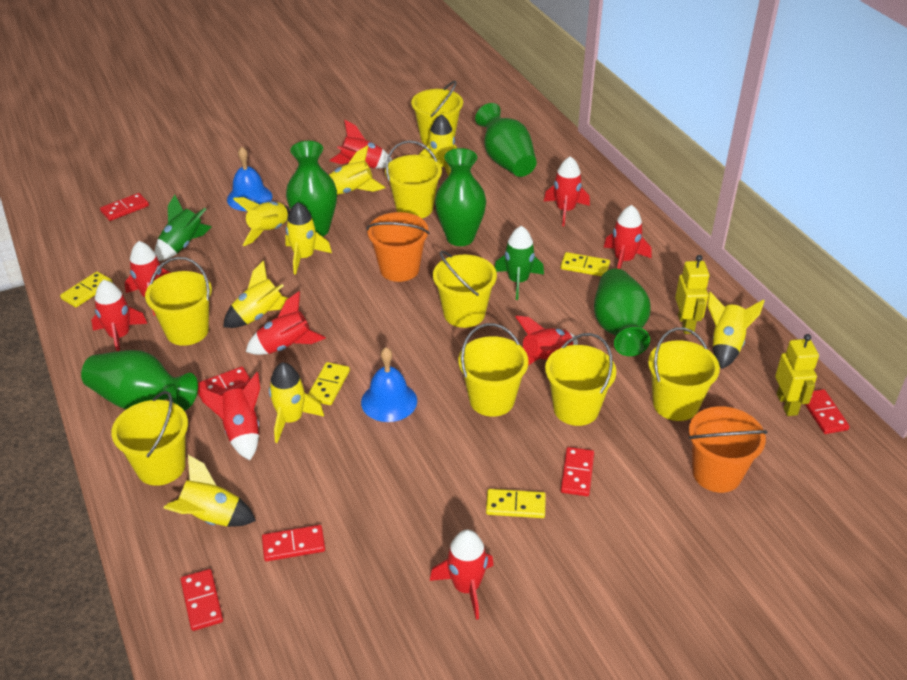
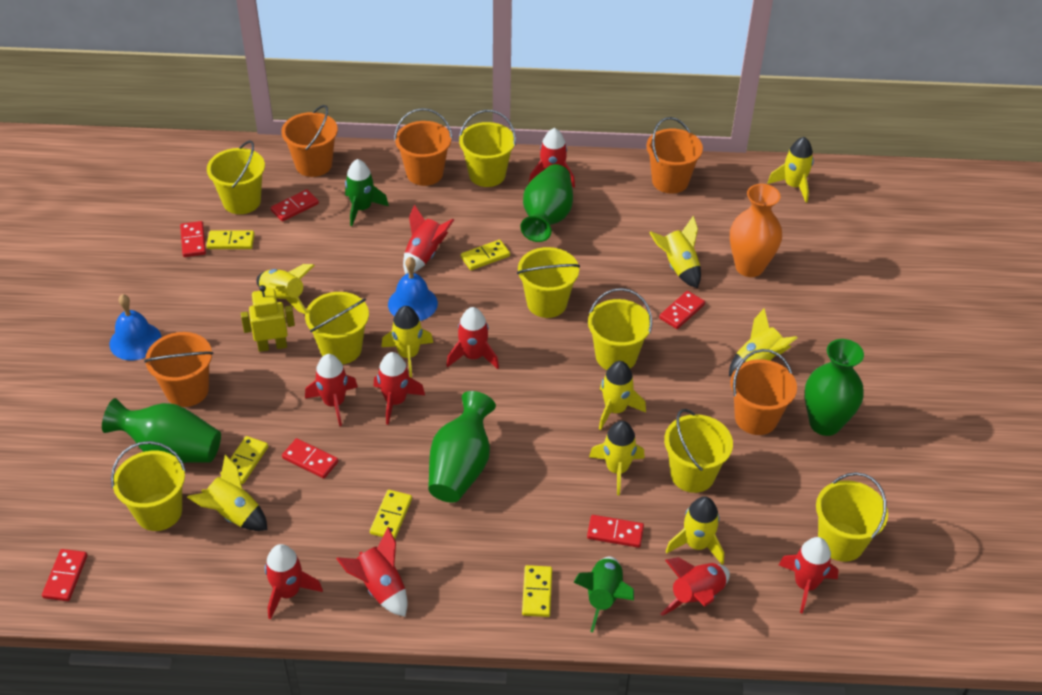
green vase: [81,350,198,410] [286,141,337,237] [435,148,486,246] [475,103,537,177] [594,269,651,356] = 5 -> [102,398,221,463] [428,391,496,503] [520,164,573,242] [805,339,864,436] = 4
orange bucket: [366,212,429,282] [689,406,768,493] = 2 -> [144,332,213,407] [281,105,338,177] [394,108,452,186] [646,117,703,194] [731,349,797,435] = 5
orange vase: none = 0 -> [730,184,782,277] = 1
yellow domino: [60,272,113,307] [308,362,350,405] [486,489,546,518] [561,252,610,276] = 4 -> [206,231,255,249] [220,436,268,484] [370,490,412,539] [461,240,510,270] [522,565,552,617] = 5
yellow robot: [675,255,709,334] [775,334,819,416] = 2 -> [241,285,295,352] = 1
yellow rocket: [164,455,256,527] [223,260,288,328] [233,197,290,246] [269,362,324,443] [285,202,332,275] [329,145,386,195] [419,114,457,176] [708,292,765,369] = 8 -> [187,454,268,531] [256,264,315,314] [382,306,433,377] [589,421,645,495] [599,361,646,430] [649,216,701,288] [666,496,724,565] [729,308,797,376] [767,137,814,203] = 9

